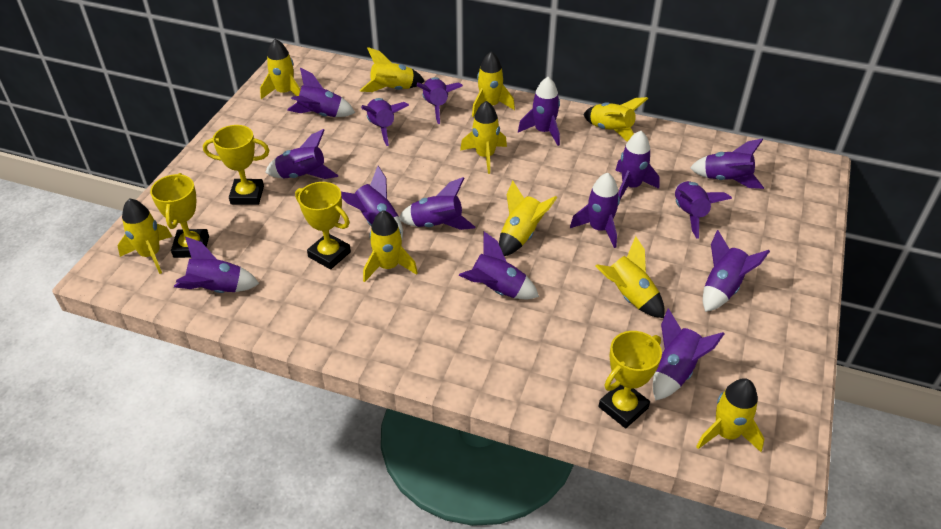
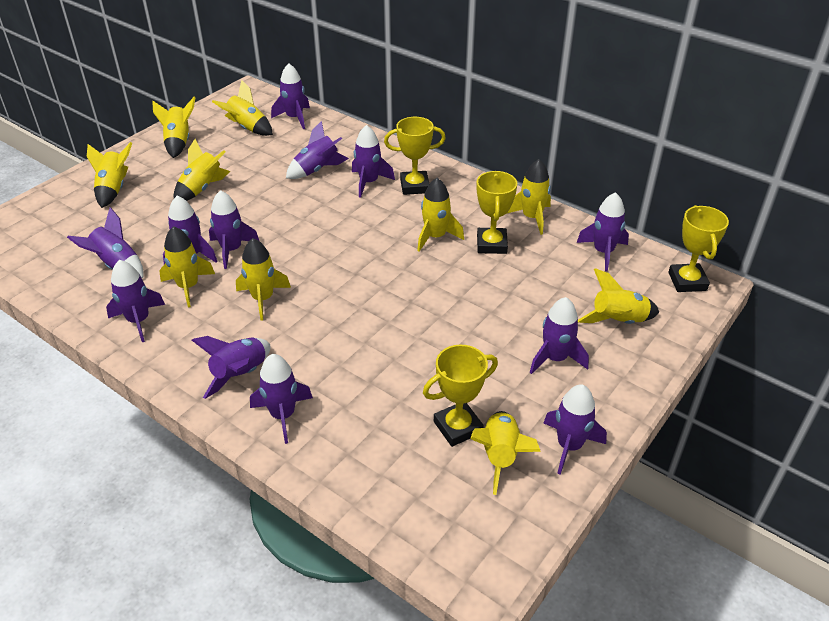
purple rocket: [174,237,259,293] [265,129,339,179] [287,68,355,117] [341,166,403,240] [361,98,409,146] [399,177,476,230] [417,77,463,124] [459,232,539,299] [518,77,560,146] [570,173,620,248] [615,131,660,199] [653,308,724,401] [675,181,732,239] [690,139,764,189] [703,230,770,312] = 15 -> [67,207,143,278] [106,260,165,342] [163,196,218,264] [192,336,271,399] [209,190,259,269] [250,354,313,444] [271,63,310,129] [286,121,349,179] [352,125,395,198] [530,297,589,374] [544,384,607,475] [577,192,629,271] = 12

